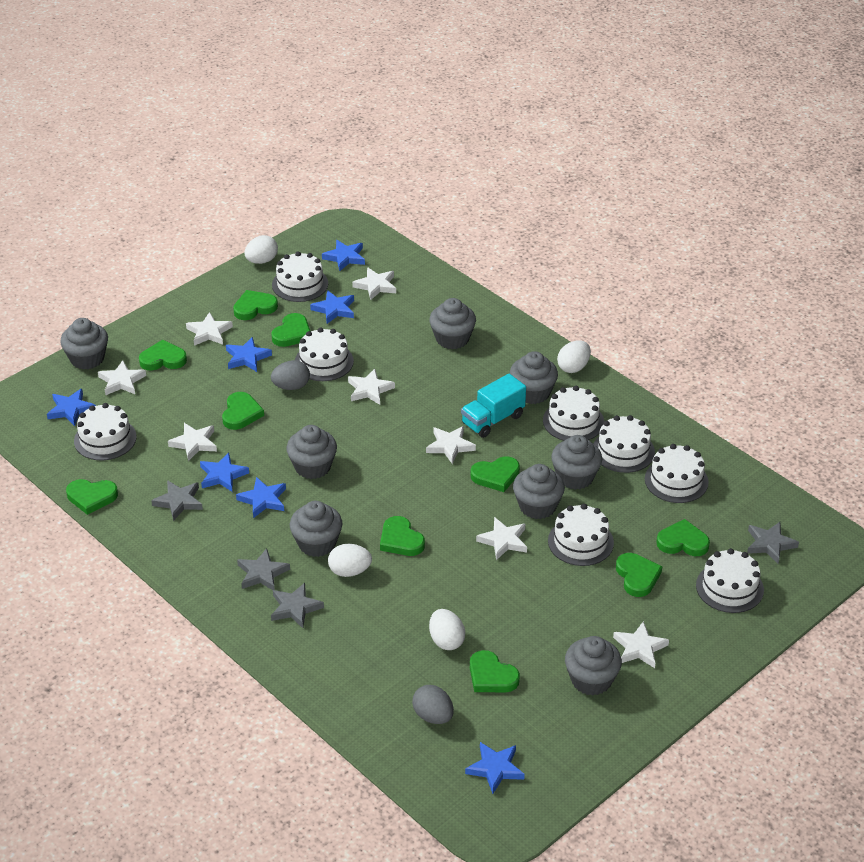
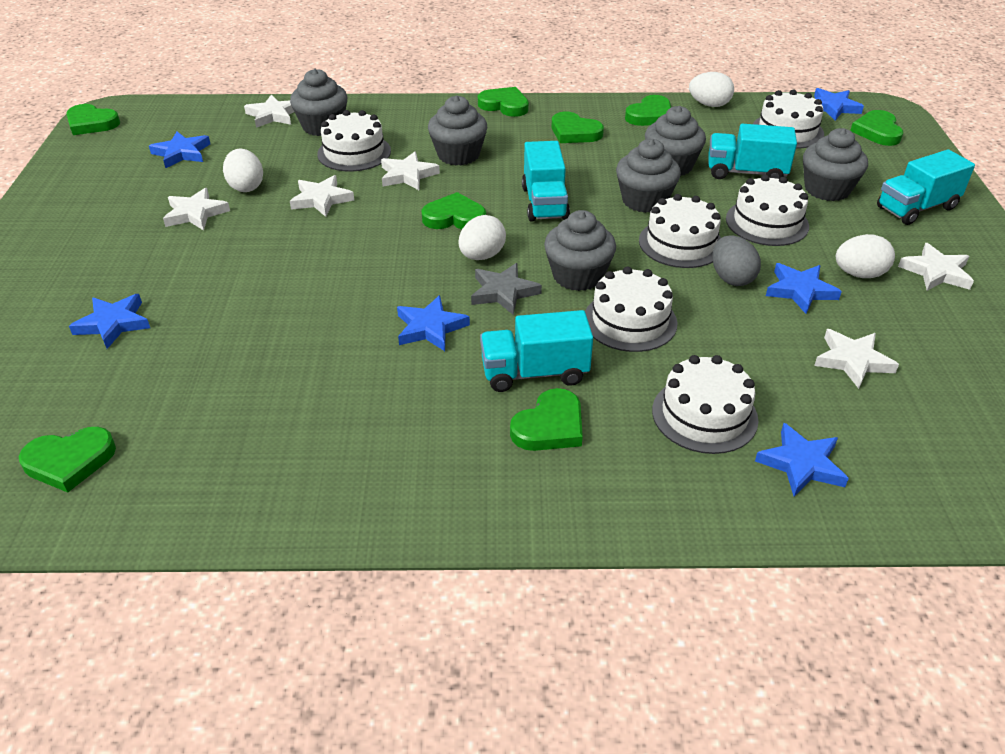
blue star: [47,389,96,426] [200,453,249,492] [226,337,272,372] [236,477,286,518] [310,290,354,324] [322,240,365,271] [465,742,525,794] = 7 -> [69,294,150,349] [149,131,210,168] [397,295,470,351] [755,423,849,497] [766,263,842,314] [814,88,864,121] = 6
green heart: [66,479,118,515] [139,340,187,371] [222,392,264,430] [233,290,278,320] [271,313,311,347] [380,516,425,556] [470,456,520,492] [470,650,520,692] [616,553,662,597] [656,519,710,556] = 10 -> [19,427,116,492] [66,104,120,135] [421,192,486,230] [478,87,529,117] [510,388,583,451] [552,112,604,143] [625,95,671,126] [850,110,903,146] = 8
grey cupcake: [60,318,108,370] [286,425,337,479] [290,501,342,557] [429,298,476,349] [510,351,558,404] [513,464,565,519] [551,435,602,490] [565,636,622,696] = 8 -> [290,69,348,136] [428,95,487,165] [544,210,616,291] [616,139,681,213] [645,106,706,176] [803,128,868,201] = 6
grey egg: [271,360,310,390] [412,685,454,724] = 2 -> [712,235,761,286] = 1
grey star: [151,480,203,521] [237,548,290,590] [271,583,324,628] [747,522,799,564] = 4 -> [471,263,542,315] = 1
turquoise truck: [461,374,526,438] = 1 -> [480,310,593,392] [522,141,570,221] [708,124,797,179] [877,149,975,225] = 4
white cake: [74,403,137,460] [272,251,328,302] [295,327,354,381] [543,386,604,441] [548,504,614,566] [594,415,655,473] [645,444,709,503] [696,548,764,613] = 8 -> [317,110,391,172] [585,266,678,352] [639,194,721,268] [652,355,758,454] [726,175,809,246] [753,90,824,149] = 6
white star: [98,360,146,395] [168,423,217,461] [186,312,233,346] [348,369,395,405] [352,267,396,300] [426,426,476,464] [476,517,527,560] [613,621,669,668] = 8 -> [163,188,230,230] [244,94,294,128] [290,175,354,217] [381,152,440,190] [814,329,899,389] [898,243,974,291] = 6

